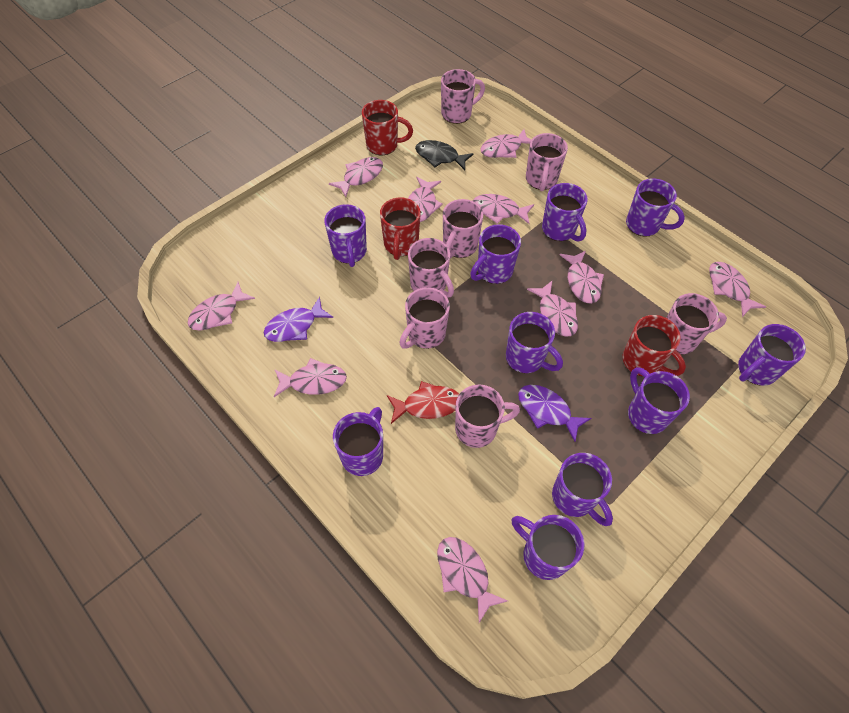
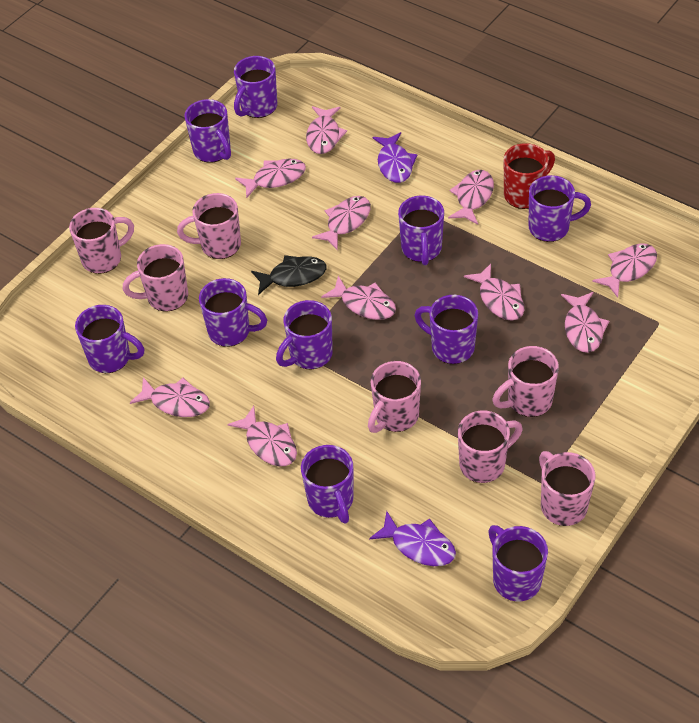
red fish: [387,381,459,424] = 1 -> none = 0
red mug: [362,100,413,155] [380,198,421,260] [622,315,686,376] = 3 -> [504,143,555,209] = 1

